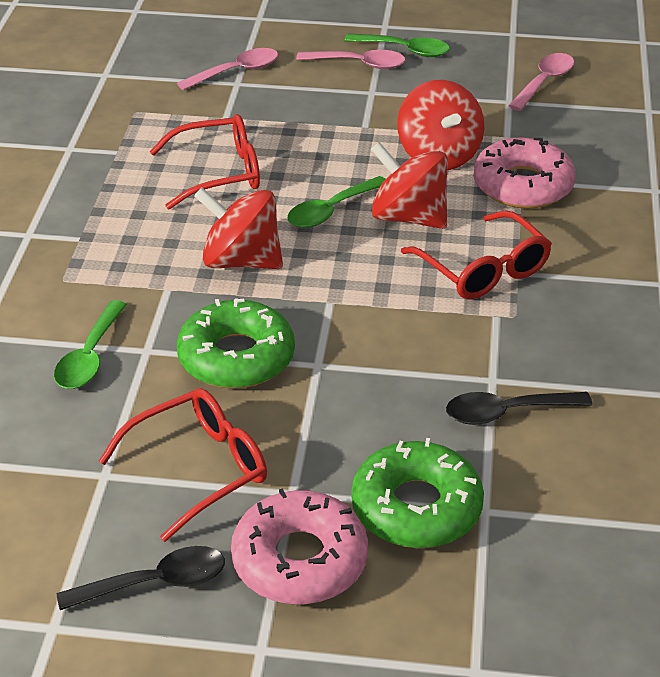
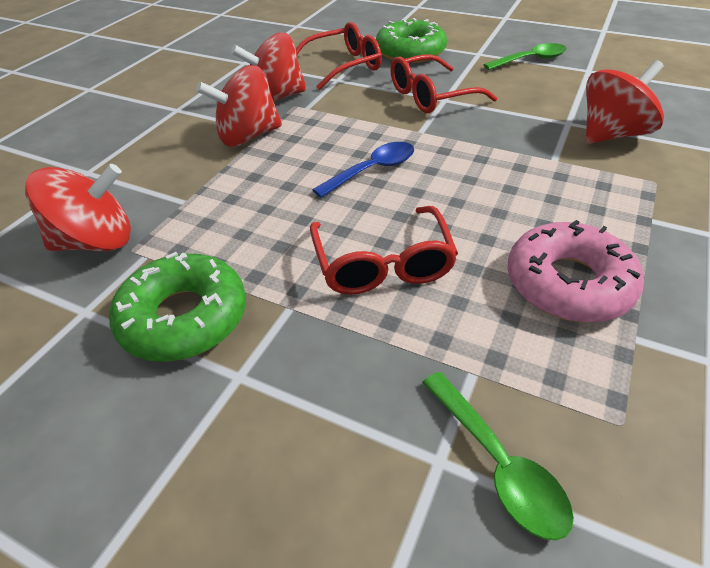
black spoon: [56,546,225,610] [446,392,593,425] = 2 -> none = 0
blue spoon: none = 0 -> [312,142,414,198] = 1
green spoon: [54,300,127,389] [287,176,385,228] [344,33,450,57] = 3 -> [422,372,574,540] [483,43,567,70] = 2
pink donut: [231,488,368,604] [473,137,576,209] = 2 -> [508,220,644,322] = 1
pink spoon: [177,48,278,90] [296,50,405,69] [508,53,574,111] = 3 -> none = 0
red spinning top: [194,187,283,269] [371,142,448,229] [397,80,484,170] = 3 -> [25,164,131,251] [196,65,282,147] [231,33,307,102] [586,60,664,144] = 4

